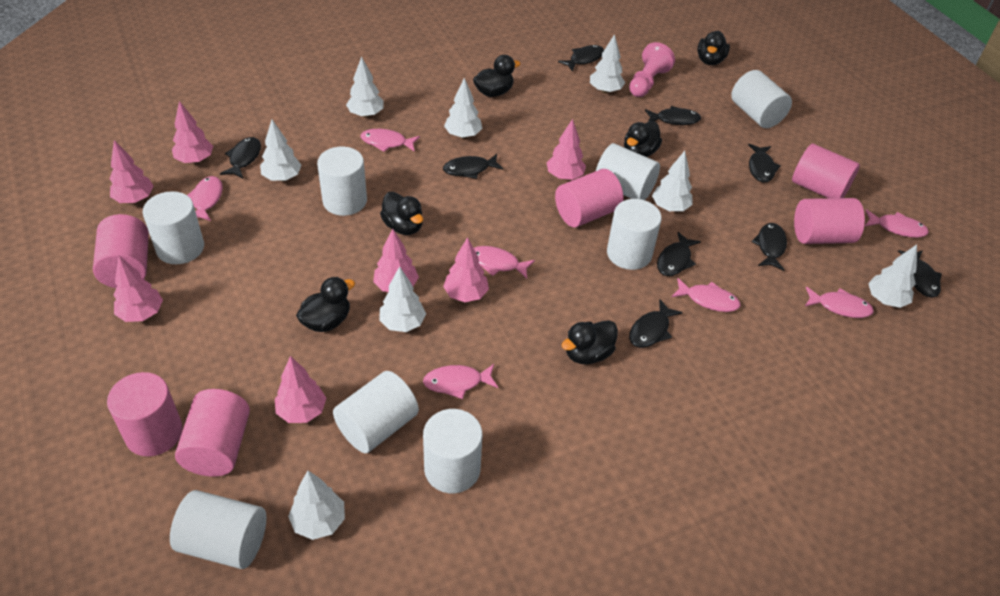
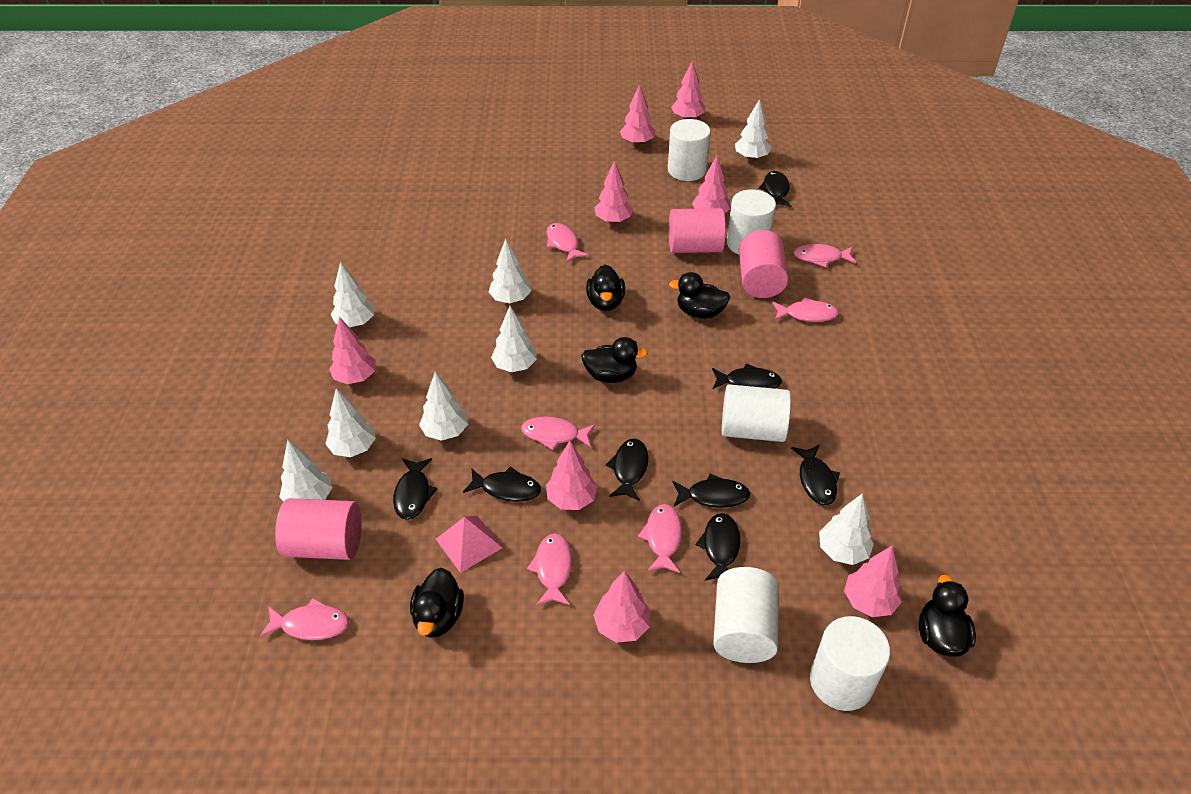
black duck: [296,277,355,332] [380,192,423,235] [473,55,520,97] [562,320,618,364] [624,121,662,157] [697,31,730,65] = 6 -> [410,568,464,638] [581,337,648,383] [586,265,625,311] [669,272,731,319] [919,575,976,657] = 5
black fish: [220,137,261,178] [443,154,504,179] [558,45,604,72] [629,299,683,348] [645,106,701,125] [657,232,701,276] [748,144,781,183] [751,223,787,271] [898,250,942,298] = 9 -> [393,458,437,520] [463,466,541,502] [606,439,648,501] [672,474,750,508] [696,513,740,581] [712,363,782,389] [759,171,791,207] [791,444,840,505] = 8
pink cylinder: [93,214,149,288] [107,372,182,457] [175,389,250,477] [555,169,623,227] [792,144,860,198] [794,198,865,244] = 6 -> [275,498,361,560] [669,208,726,253] [739,230,788,298] = 3
pink pawn: [629,42,675,97] = 1 -> none = 0
pink pyramid: none = 0 -> [436,516,502,573] = 1
pink tree: [109,140,154,203] [114,256,163,322] [172,101,213,164] [275,356,326,423] [373,229,419,292] [443,237,489,302] [547,119,586,180] = 7 -> [329,317,376,384] [546,441,597,510] [593,570,650,643] [594,161,633,224] [620,84,655,145] [671,61,705,119] [692,156,731,214] [844,546,902,617] = 8
white cylinder: [143,191,204,264] [170,490,266,569] [317,147,367,216] [333,371,419,453] [423,409,482,493] [596,143,660,200] [607,199,661,270] [731,70,792,128] = 8 -> [668,119,711,181] [713,567,779,663] [722,384,791,442] [727,189,776,255] [810,616,890,711] = 5

